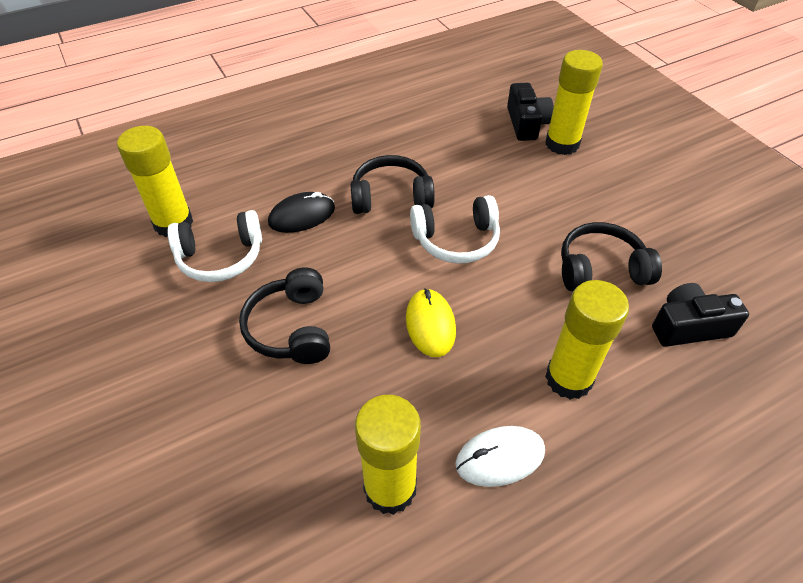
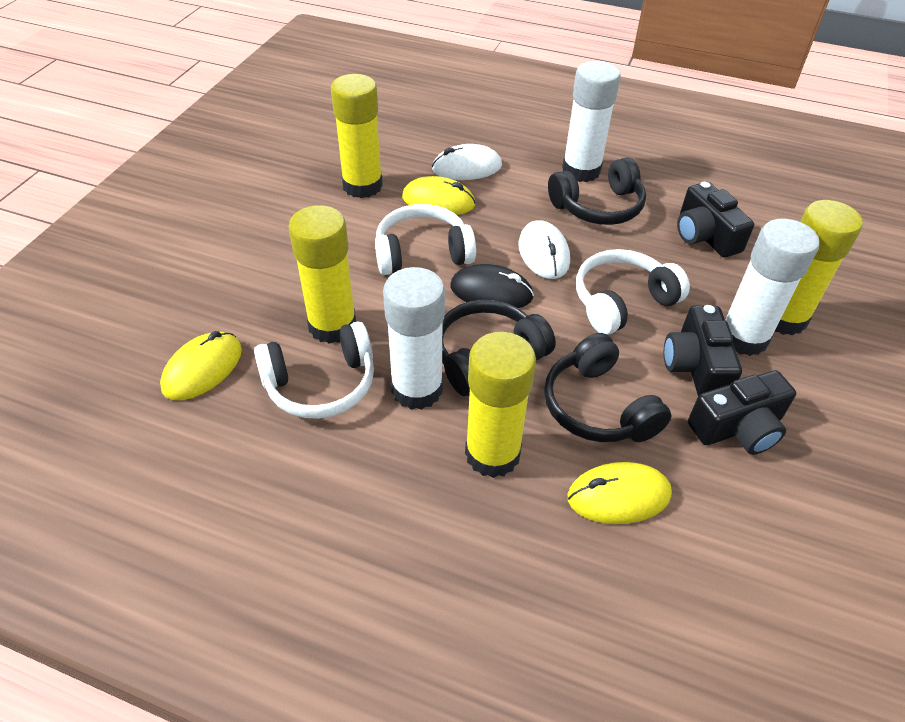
black camera: [507,83,554,141] [652,283,749,347] = 2 -> [664,305,742,396] [677,182,754,258] [688,370,796,455] = 3
white glue stick: none = 0 -> [383,267,445,410] [562,61,621,182] [725,218,820,356] = 3
white headphones: [167,210,262,282] [410,195,500,263] = 2 -> [254,321,374,419] [375,204,476,275] [576,249,690,335] = 3
white mouse: [455,426,545,487] = 1 -> [432,144,502,180] [519,220,570,279] = 2
yellow mouse: [406,288,456,357] = 1 -> [160,331,242,400] [402,176,476,215] [568,462,672,524] = 3

